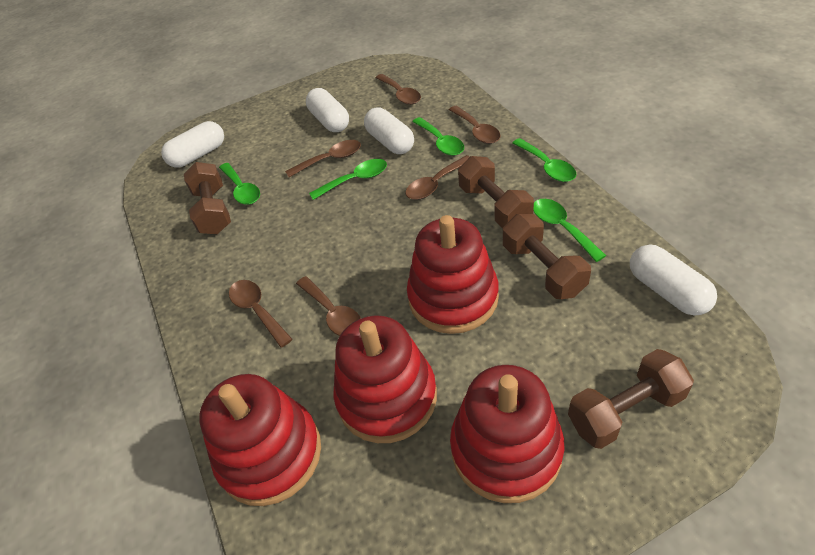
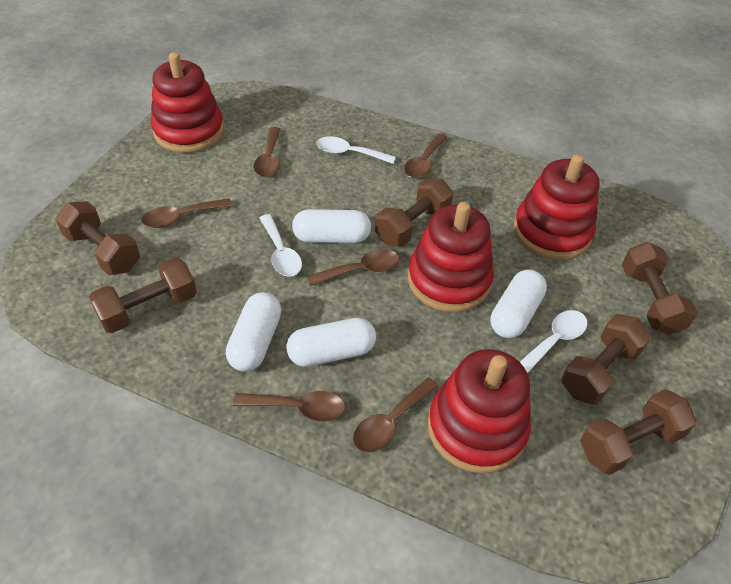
brown dumbbell: [184,162,231,234] [458,156,534,228] [503,214,591,299] [568,349,694,449] = 4 -> [55,201,140,275] [89,258,197,333] [375,178,453,247] [561,314,651,405] [580,389,696,475] [622,242,698,335] = 6
green spoon: [219,163,260,205] [309,159,387,200] [412,117,464,156] [512,138,576,182] [533,199,606,262] = 5 -> none = 0
white spoon: none = 0 -> [259,214,302,277] [316,136,396,164] [520,310,587,373] = 3

